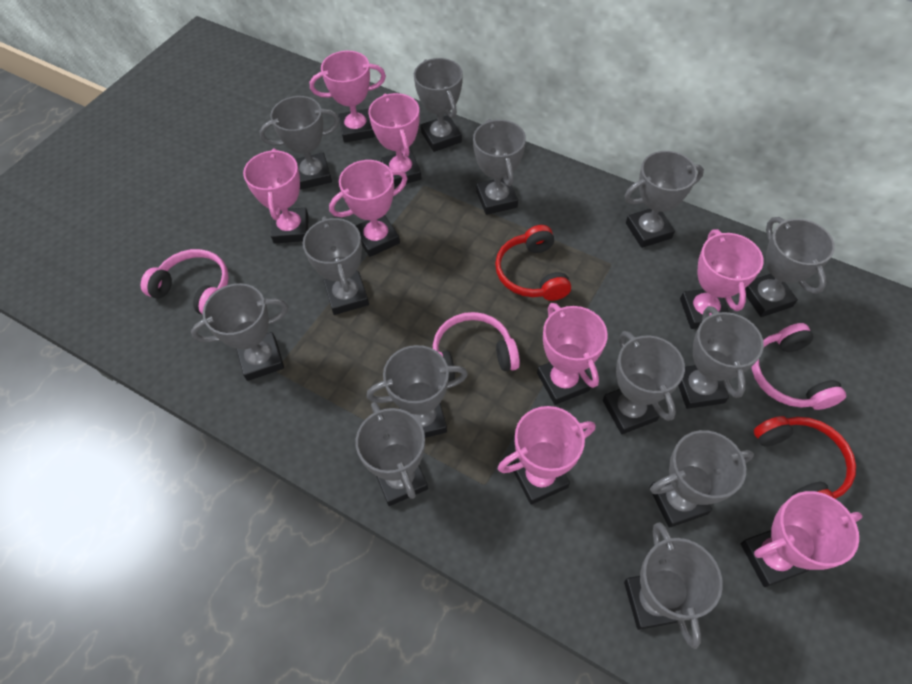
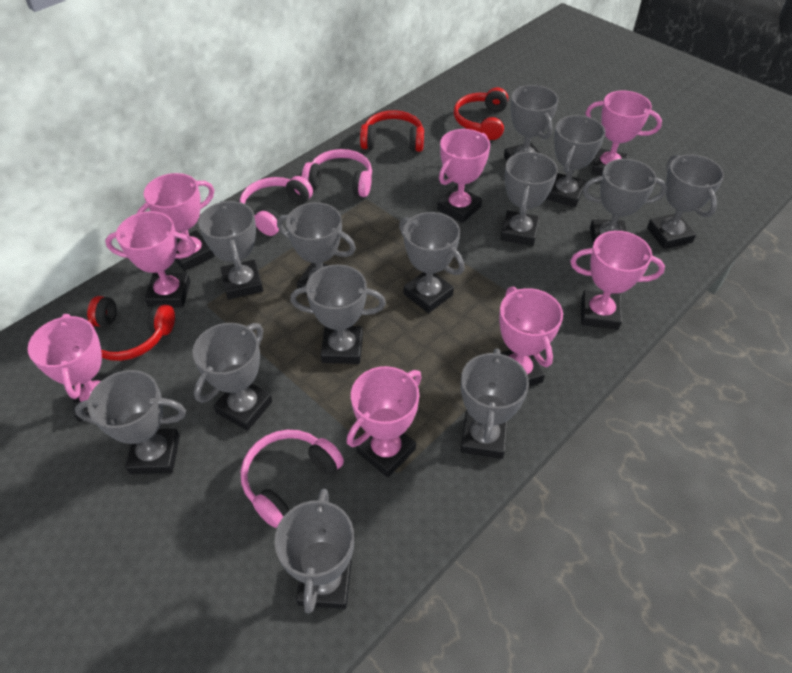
red headphones: [495,225,571,301] [754,416,856,499] = 2 -> [87,296,175,361] [360,110,424,152] [454,87,508,140] = 3

